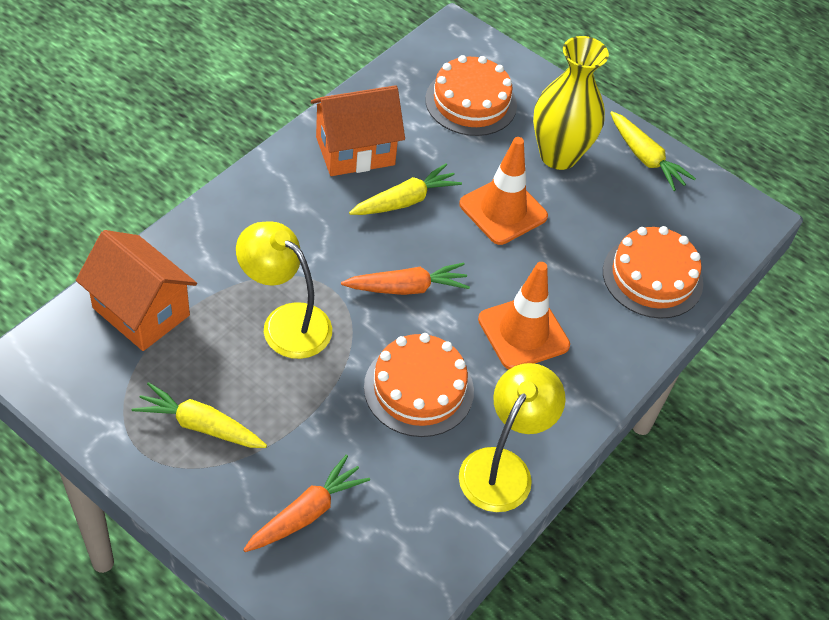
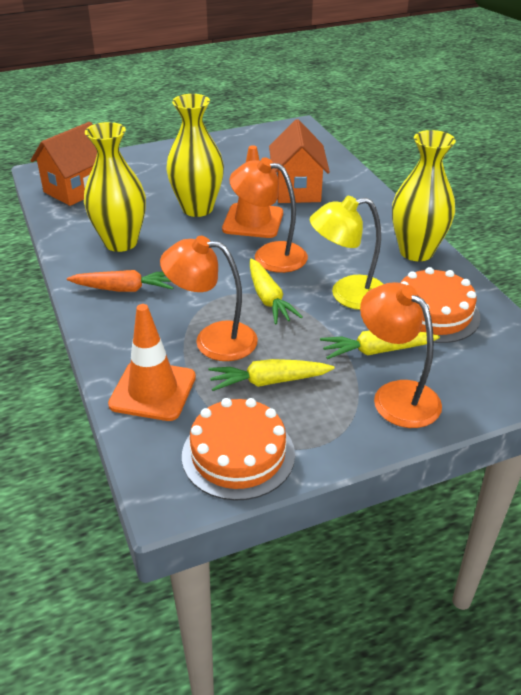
orange cake: [364,333,474,437] [425,55,517,136] [603,226,703,319] = 3 -> [182,398,295,501] [400,267,480,343] = 2
orange carrot: [243,455,370,552] [341,263,470,295] = 2 -> [67,270,173,292] = 1
orange lamp: none = 0 -> [160,236,258,361] [229,157,308,273] [360,282,442,428] = 3
yellow lamp: [236,221,332,359] [459,363,566,512] = 2 -> [310,196,383,310] = 1
yellow vase: [533,36,609,170] = 1 -> [84,122,146,252] [166,94,224,217] [392,130,456,261] = 3

